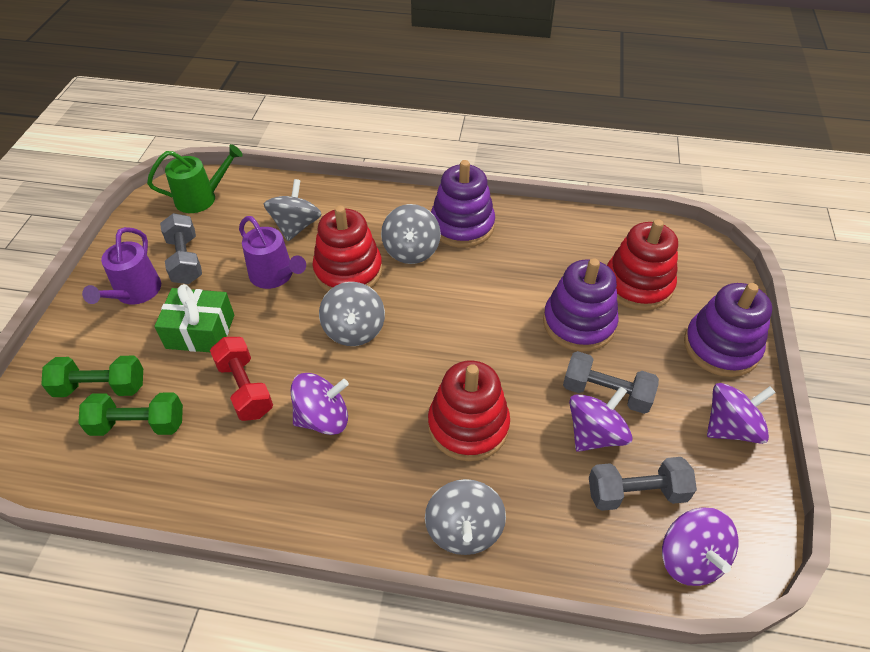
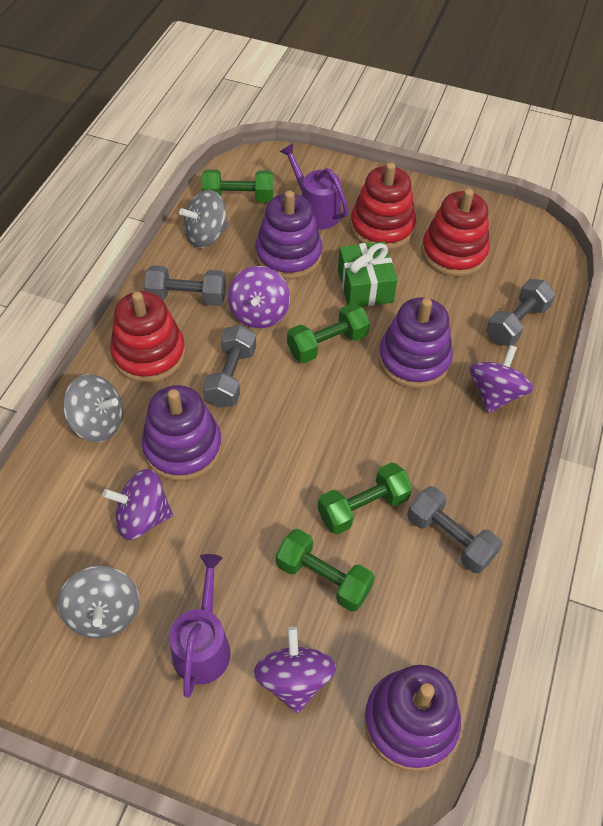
green dumbbell: [41,356,143,397] [78,392,183,436] = 2 -> [202,170,273,202] [276,529,375,612] [287,303,370,363] [318,462,412,534] = 4
green watering can: [147,144,243,213] = 1 -> none = 0
grey dumbbell: [160,213,202,284] [563,351,659,414] [589,457,697,511] = 3 -> [144,265,226,306] [203,325,256,408] [407,486,502,573] [486,279,556,346] = 4
grey spinning top: [264,179,321,241] [319,282,385,346] [381,204,441,264] [425,479,506,555] = 4 -> [58,566,140,638] [63,374,123,442] [179,190,228,248] = 3
purple stacking toy: [431,160,495,248] [543,258,619,351] [684,283,772,377] = 3 -> [142,385,222,481] [255,190,322,280] [364,665,461,772] [378,297,453,389] = 4
red dumbbell: [210,337,273,421] = 1 -> none = 0

